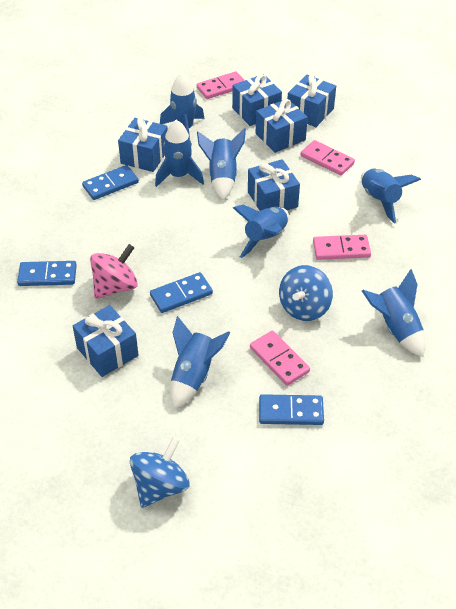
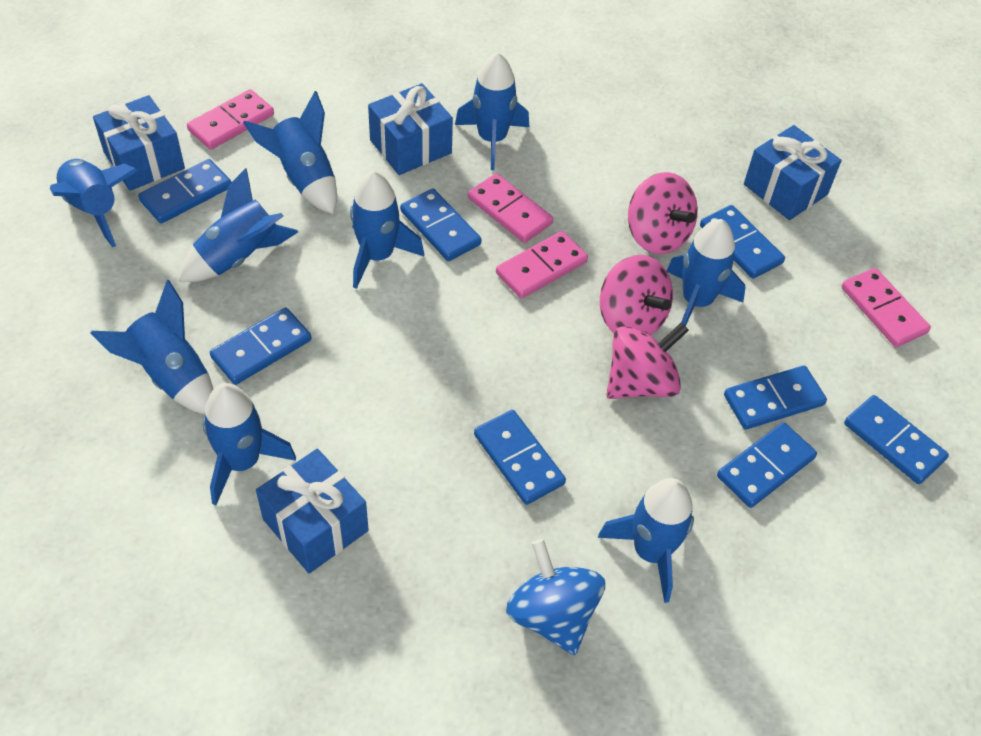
blue domino: [17,261,77,286] [82,165,139,200] [150,272,213,313] [259,394,324,425] = 4 -> [138,159,231,223] [210,308,311,385] [400,189,481,261] [474,410,566,505] [700,205,785,279] [717,422,817,508] [724,365,827,430] [844,395,949,484] = 8
blue gift: [73,305,139,377] [118,117,168,172] [232,74,282,126] [248,159,300,211] [256,99,308,153] [288,74,336,127] = 6 -> [93,95,185,191] [256,448,369,574] [368,83,453,175] [744,125,842,220] = 4
blue rocket: [155,120,204,187] [160,73,204,138] [170,316,230,409] [197,128,246,201] [233,205,289,258] [361,169,421,223] [362,269,426,357] = 7 -> [50,159,137,247] [91,280,213,414] [179,168,298,282] [203,383,296,505] [243,91,337,214] [350,171,424,289] [455,52,529,170] [598,478,694,603] [667,219,746,326] = 9
blue spinning top: [130,437,189,508] [279,265,333,321] = 2 -> [506,539,605,655] = 1
pink spinning top: [90,244,138,299] = 1 -> [600,255,673,335] [606,322,689,399] [628,172,698,254] = 3

